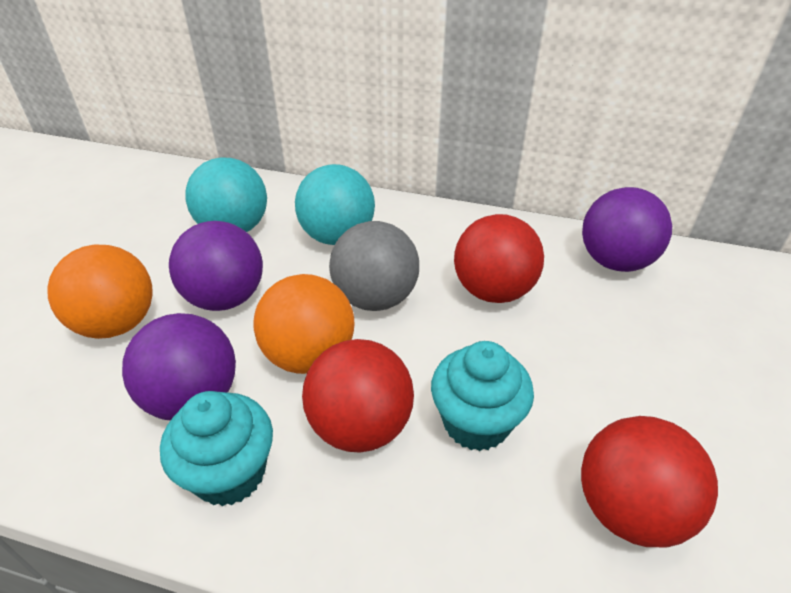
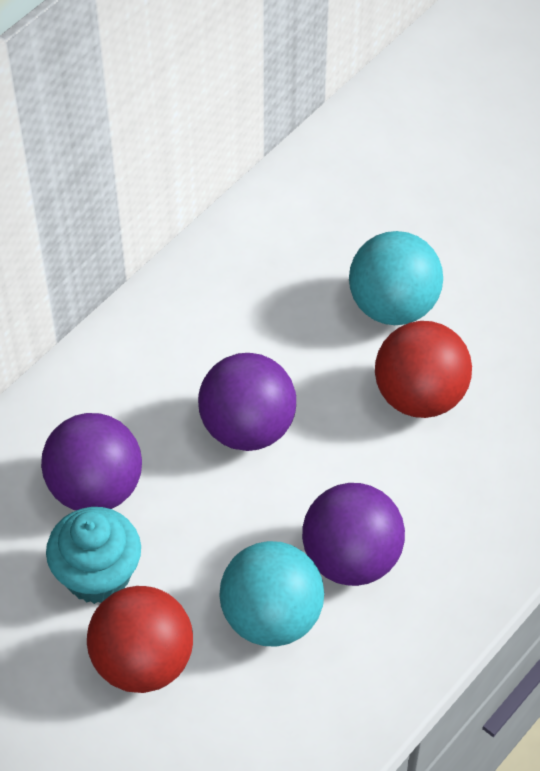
grey ball: [329,221,419,311] = 1 -> none = 0
orange ball: [47,245,153,339] [253,274,354,374] = 2 -> none = 0
red ball: [302,339,414,453] [454,214,544,303] [581,416,718,547] = 3 -> [87,586,193,693] [375,321,472,418] = 2
turquoise cupcake: [160,391,273,506] [431,341,534,451] = 2 -> [46,507,141,604] = 1

